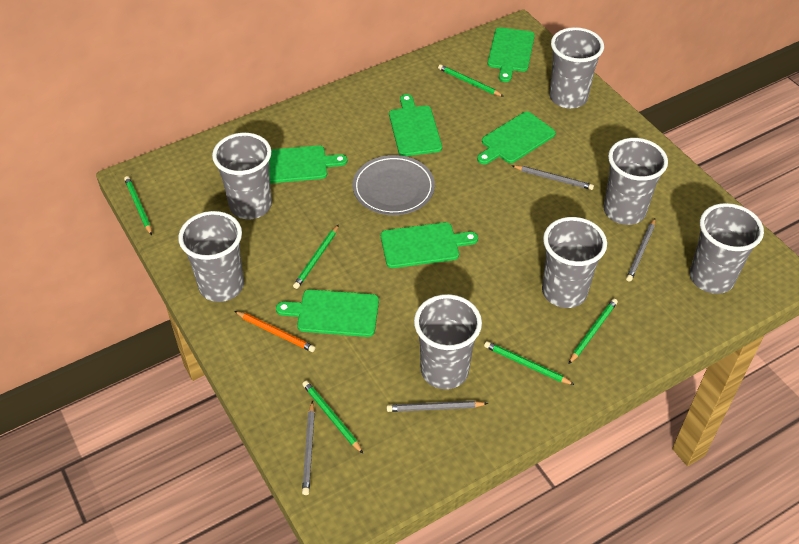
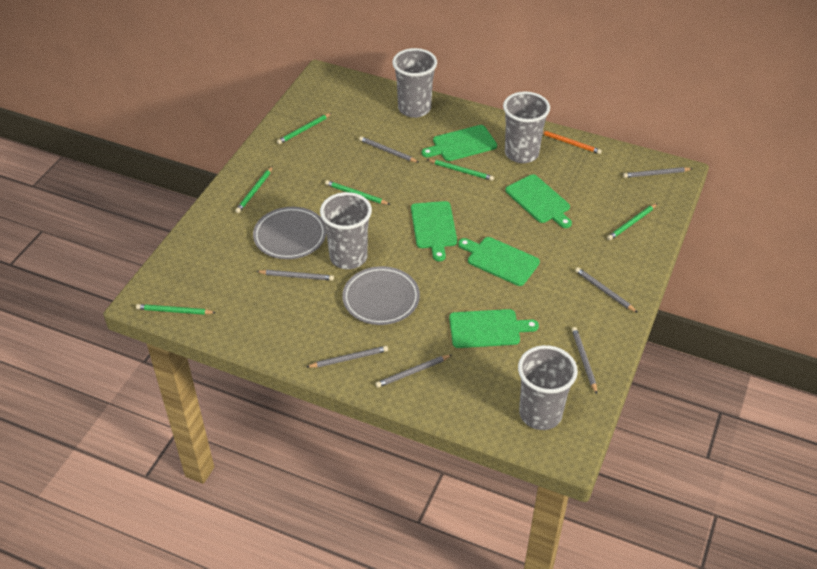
green cutting board: [269,145,347,184] [276,289,379,337] [381,222,478,268] [389,94,442,156] [477,112,556,164] [488,27,535,82] = 6 -> [411,201,457,261] [422,125,497,161] [449,309,539,348] [458,237,540,286] [505,174,572,228] = 5
grey cup: [178,211,244,302] [212,133,272,219] [414,294,482,389] [542,217,607,308] [549,27,604,109] [604,138,668,225] [690,203,764,294] = 7 -> [320,192,372,269] [392,48,437,118] [503,91,550,163] [518,345,578,430] = 4
grey pencil: [302,401,315,495] [386,401,488,412] [512,165,594,190] [626,218,655,282] = 4 -> [256,270,334,281] [307,346,388,368] [359,136,419,163] [375,355,452,388] [572,327,597,394] [575,267,638,313] [623,167,693,178] = 7
grey plate: [353,155,435,215] = 1 -> [253,207,326,259] [342,266,420,325] = 2

